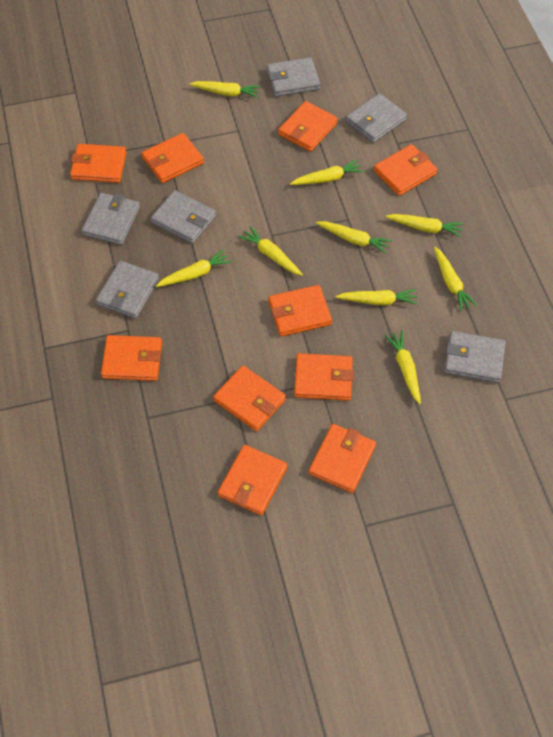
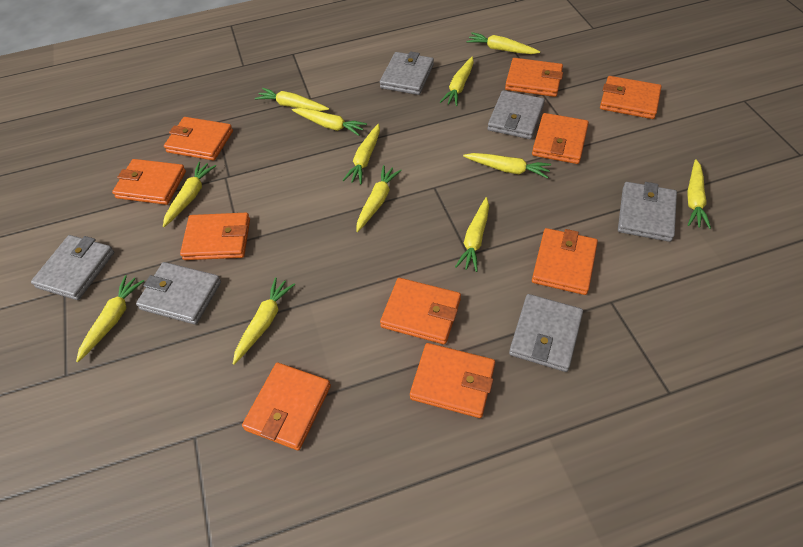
yellow carrot: [156,249,232,287] [189,81,261,98] [238,226,303,276] [290,159,364,185] [316,221,392,254] [335,289,418,305] [384,331,421,404] [385,214,464,237] [434,246,478,312] = 9 -> [76,275,144,362] [163,161,216,227] [233,277,295,365] [255,88,329,111] [292,108,367,136] [343,124,380,184] [356,165,402,232] [440,57,474,106] [455,197,489,272] [463,153,551,179] [467,32,540,54] [687,159,711,229] = 12

